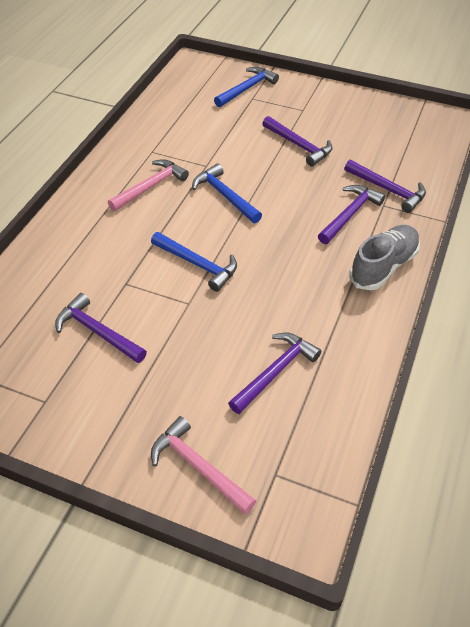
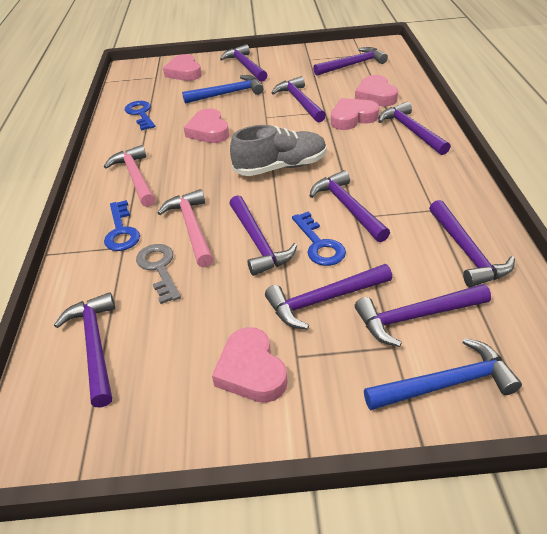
blue hammer: [151,232,237,292] [192,163,262,223] [214,67,279,107] = 3 -> [182,75,264,104] [364,338,522,410] = 2
blue key: none = 0 -> [104,200,140,251] [125,101,155,130] [292,211,346,266] = 3
grey key: none = 0 -> [136,244,181,304] = 1
pink heart: none = 0 -> [163,54,202,81] [184,108,229,143] [212,327,288,403] [331,98,379,130] [355,75,398,106] = 5
purple hammer: [55,293,147,363] [228,333,321,414] [262,116,332,167] [318,185,385,244] [344,160,426,213] = 5 -> [54,292,115,408] [220,44,267,82] [229,195,297,276] [265,264,392,329] [272,76,326,123] [310,170,390,242] [313,47,388,76] [355,284,491,347] [378,102,451,155] [429,200,515,287] = 10

